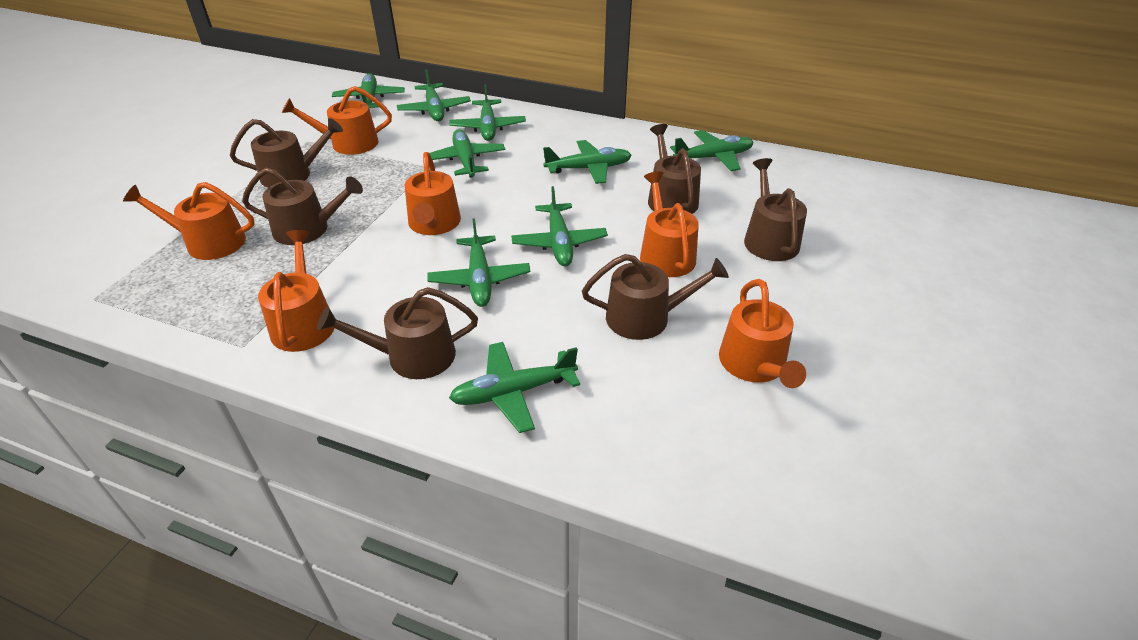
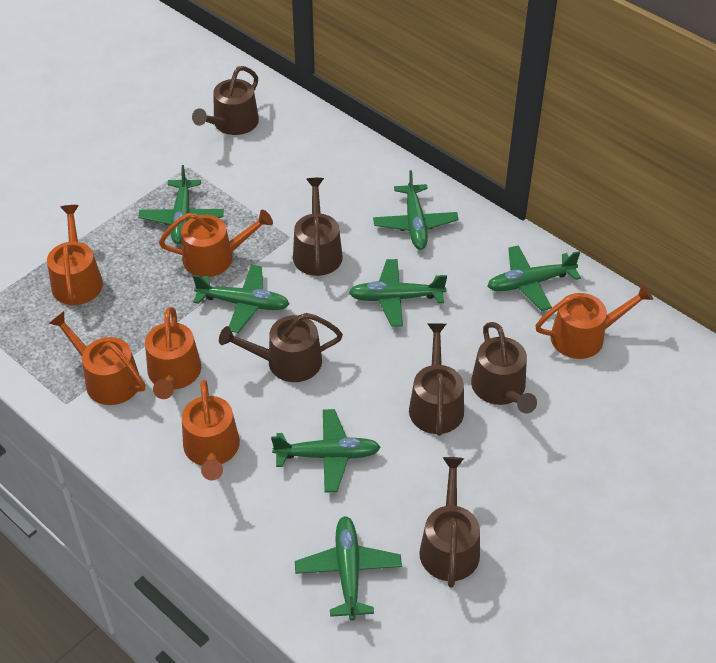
green plane: [332,73,405,110] [397,69,471,121] [427,218,531,307] [430,129,505,178] [449,84,526,141] [449,342,580,433] [511,186,608,266] [543,140,632,184] [670,130,754,171] = 9 -> [138,165,224,244] [193,265,290,333] [271,409,381,492] [295,516,402,621] [349,259,447,327] [373,170,459,250] [487,245,581,311] = 7

